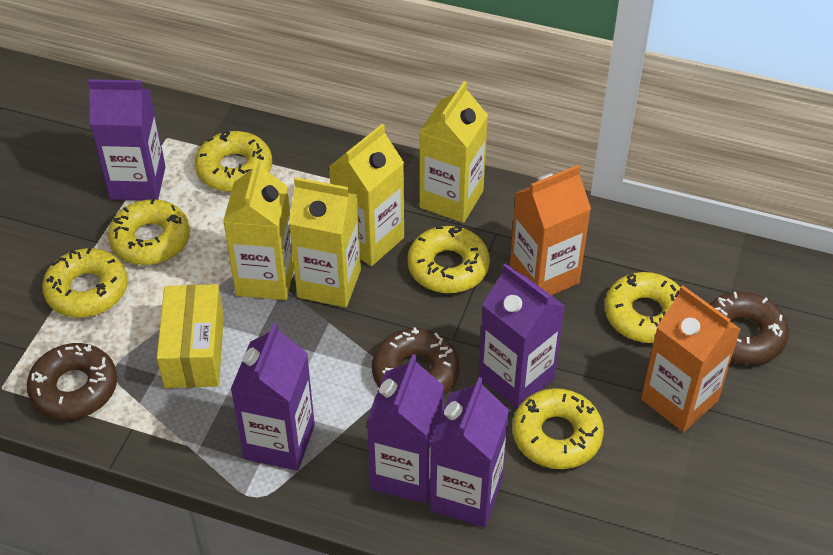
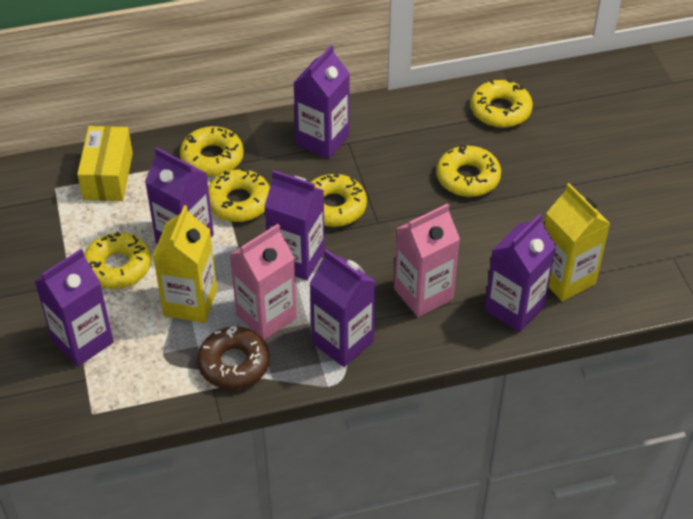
brown donut: [27,343,117,420] [372,327,459,395] [710,292,789,364] = 3 -> [197,327,270,389] = 1
orange carton: [510,165,591,296] [641,285,741,432] = 2 -> none = 0
pink carton: none = 0 -> [229,224,297,340] [394,203,460,317] = 2
purple carton: [88,79,166,201] [230,323,315,471] [366,354,444,504] [430,377,509,527] [478,263,565,409] = 5 -> [35,249,114,367] [145,147,214,244] [264,170,325,280] [293,45,350,159] [309,249,376,367] [485,214,556,332] = 6
yellow carton: [223,158,294,300] [289,177,361,308] [329,124,404,266] [419,81,488,223] = 4 -> [153,205,217,323] [544,183,610,302] = 2

